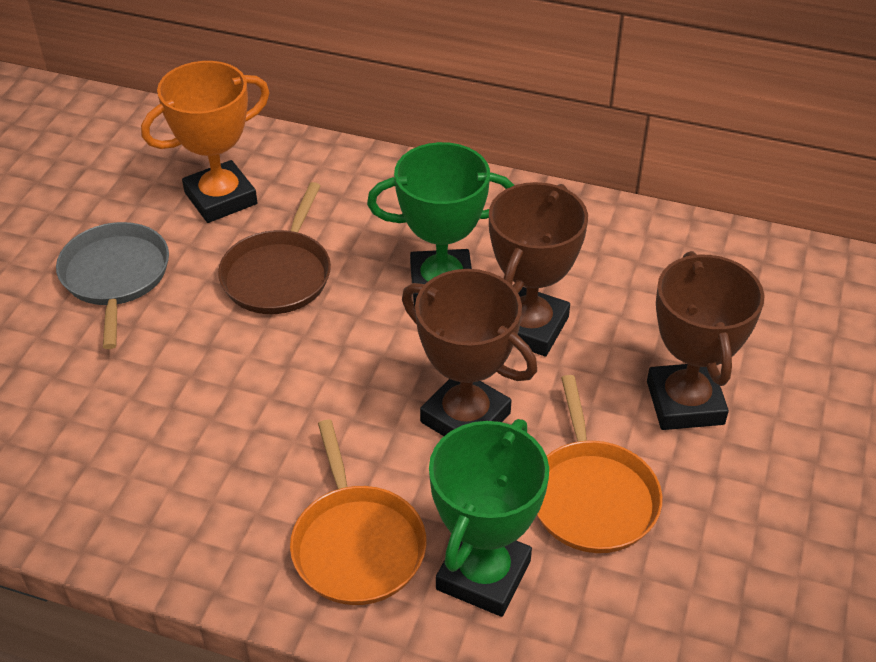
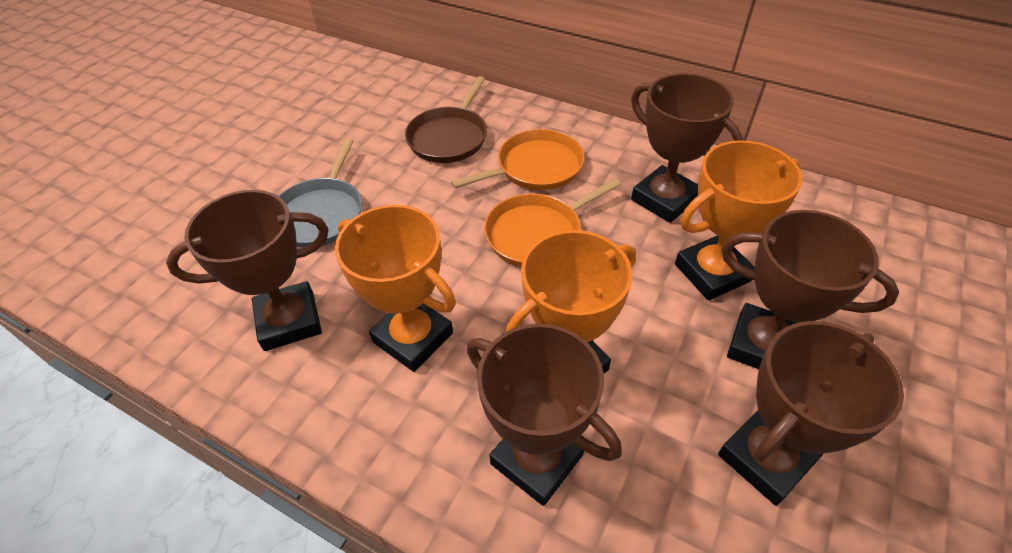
brown trophy: [402,269,537,436] [489,182,588,357] [647,251,765,430] = 3 -> [166,190,328,351] [467,323,622,506] [631,73,743,223] [718,321,904,506] [721,210,899,369] = 5
green trophy: [367,142,514,306] [429,419,549,617] = 2 -> none = 0
orange trophy: [141,61,270,223] = 1 -> [335,205,456,372] [506,230,636,373] [675,140,802,301] = 3

